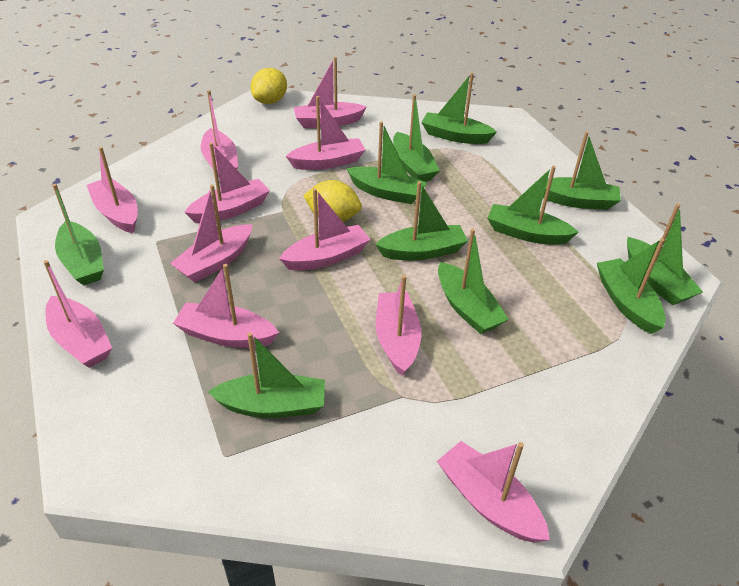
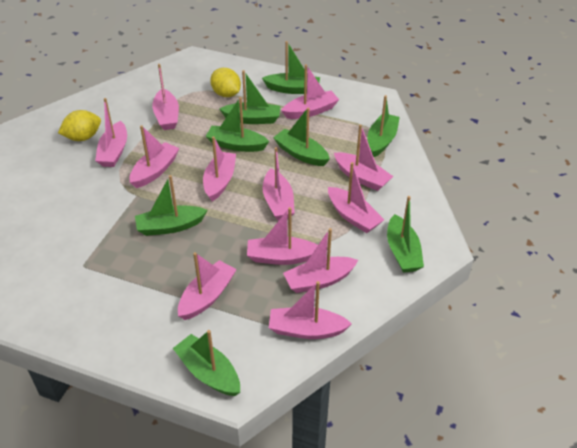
green boat: [52,184,104,285] [208,332,325,418] [346,121,427,204] [375,181,468,260] [393,94,440,182] [421,72,497,144] [438,229,509,334] [488,166,579,245] [543,131,621,210] [597,238,666,334] [627,203,703,305] = 11 -> [135,175,207,236] [173,330,240,396] [206,97,269,152] [219,70,280,124] [262,41,320,94] [273,108,330,166] [368,95,400,157] [387,196,424,273] = 8
pink boat: [43,260,112,368] [87,147,138,233] [170,184,252,282] [173,264,279,348] [184,143,270,223] [201,90,238,178] [279,188,370,271] [286,96,365,170] [293,57,367,128] [376,275,421,376] [437,441,550,543] = 11 -> [95,98,127,167] [129,125,180,188] [152,64,179,130] [178,252,237,320] [203,136,236,201] [247,207,318,265] [263,147,295,220] [269,281,352,339] [281,64,339,119] [283,228,358,293] [328,162,384,233] [334,125,393,191] = 12

